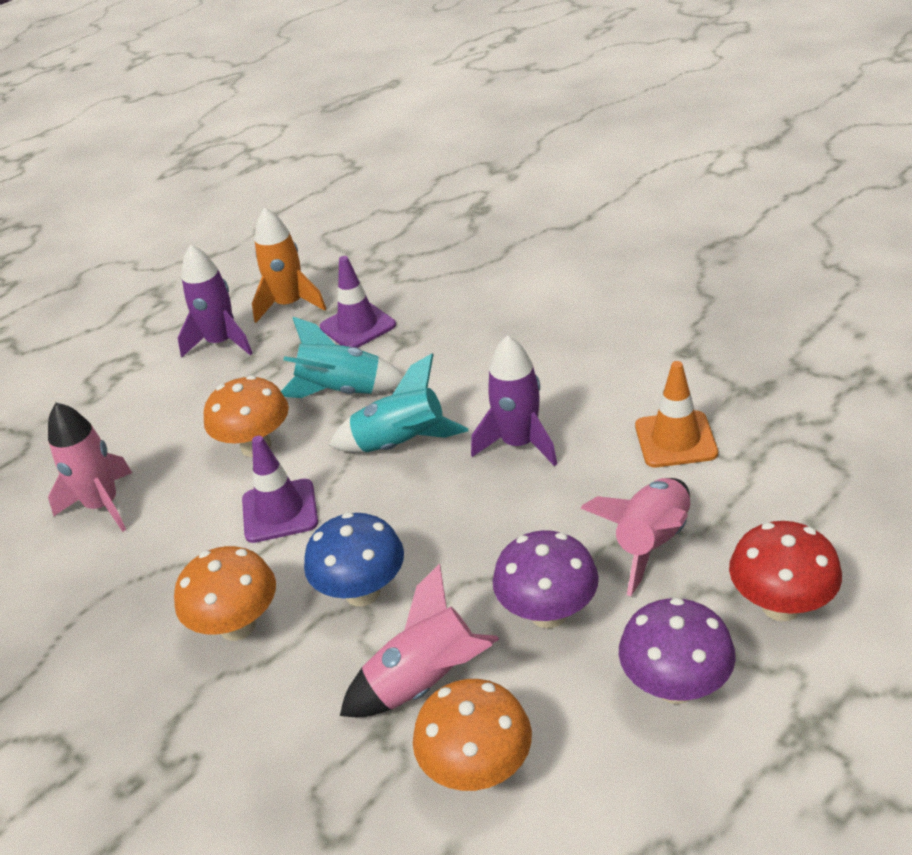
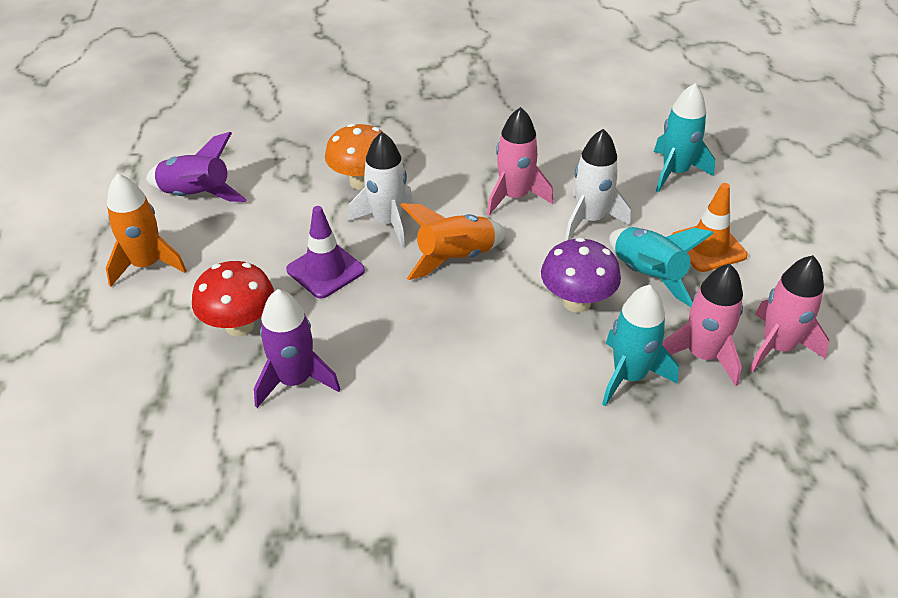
blue mushroom: [304,512,404,606] = 1 -> none = 0
orange mushroom: [174,546,276,641] [204,375,289,457] [413,679,532,791] = 3 -> [325,124,385,190] = 1
orange rocket: [252,207,326,323] = 1 -> [106,173,187,287] [400,203,507,280] = 2
purple mushroom: [492,530,599,628] [619,598,736,704] = 2 -> [541,237,621,313] = 1
purple traffic cone: [242,436,318,543] [320,256,396,348] = 2 -> [286,206,365,299] = 1
turquoise rocket: [281,317,404,398] [329,354,468,452] = 2 -> [602,285,679,406] [609,227,714,307] [654,83,715,192] = 3
white rocket: none = 0 -> [348,132,413,247] [565,129,631,240] = 2

